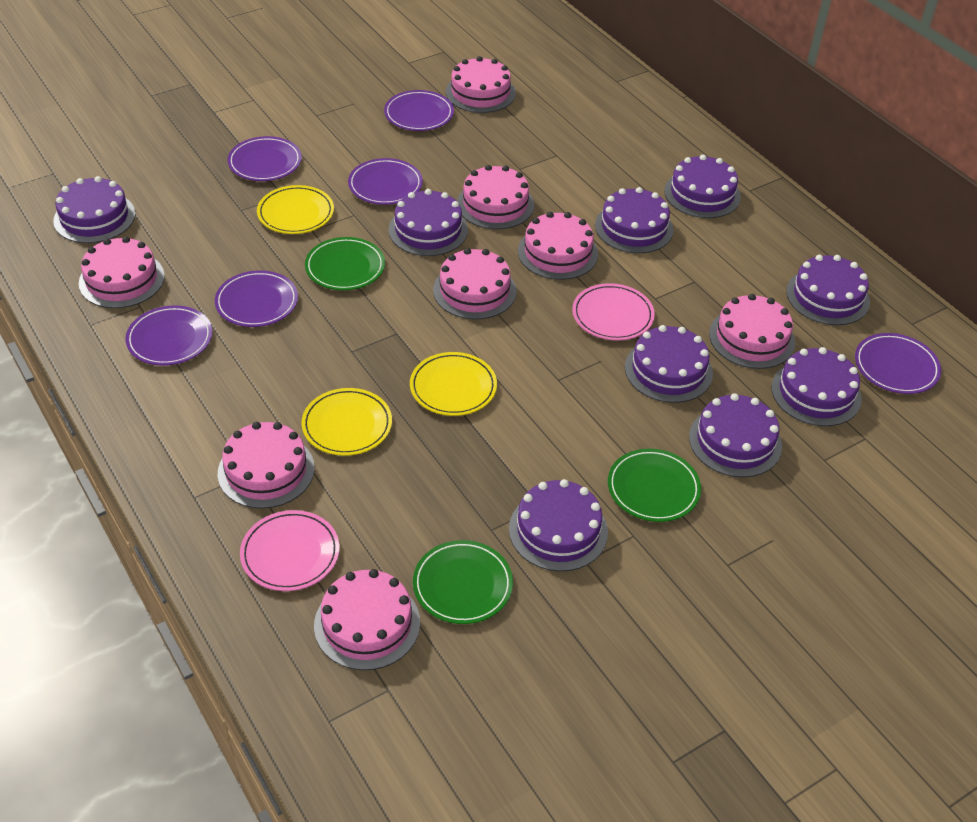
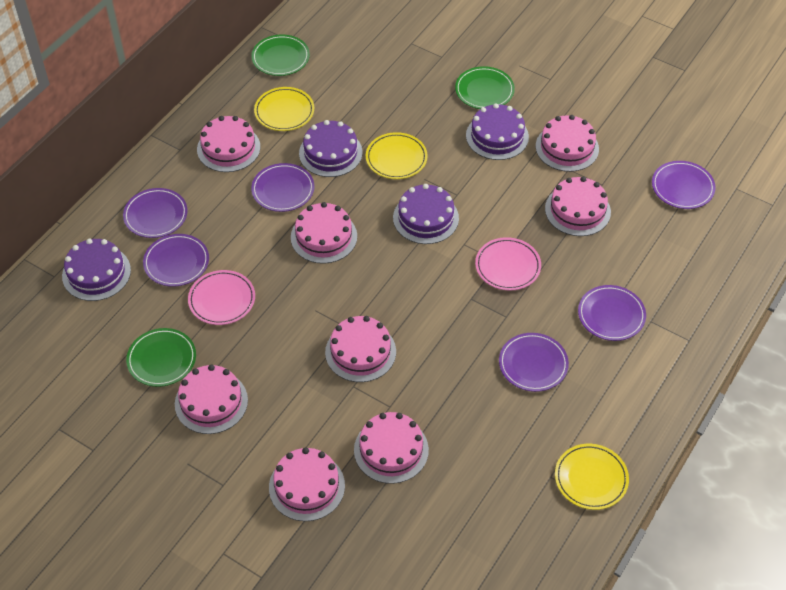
purple cake: [53,176,135,243] [389,189,468,256] [509,479,608,571] [595,187,674,253] [625,325,713,403] [664,155,741,218] [689,393,782,477] [772,347,862,426] [786,255,870,325] = 9 -> [62,239,131,301] [299,120,362,177] [393,184,459,244] [466,103,529,160] = 4

